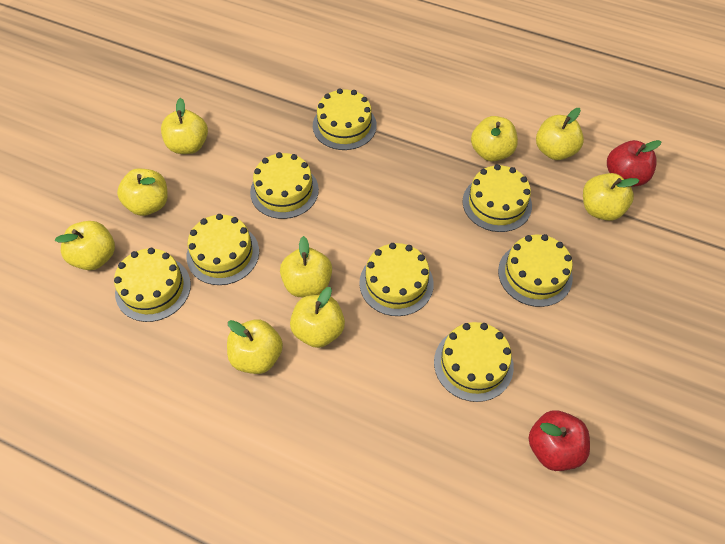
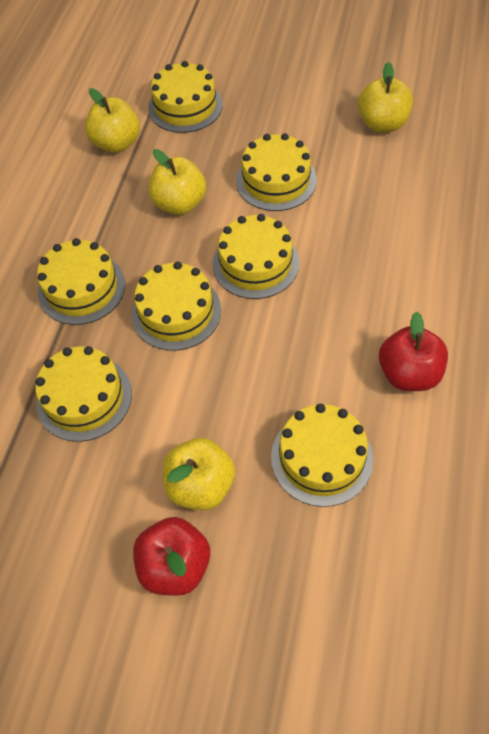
yellow apple: [55,221,115,270] [117,169,168,216] [161,98,208,154] [227,319,283,374] [280,236,332,297] [290,287,345,348] [471,116,518,161] [536,108,584,160] [583,173,639,221] = 9 -> [85,88,140,153] [149,149,206,215] [163,438,235,510] [358,62,413,132] = 4
yellow cake: [114,248,191,322] [186,214,259,285] [250,152,319,219] [313,88,377,150] [359,243,434,316] [434,322,514,402] [462,164,532,232] [498,234,573,307] = 8 -> [35,346,132,442] [37,238,125,325] [132,262,221,351] [148,61,223,133] [213,214,299,299] [236,133,317,211] [271,404,373,507] = 7

